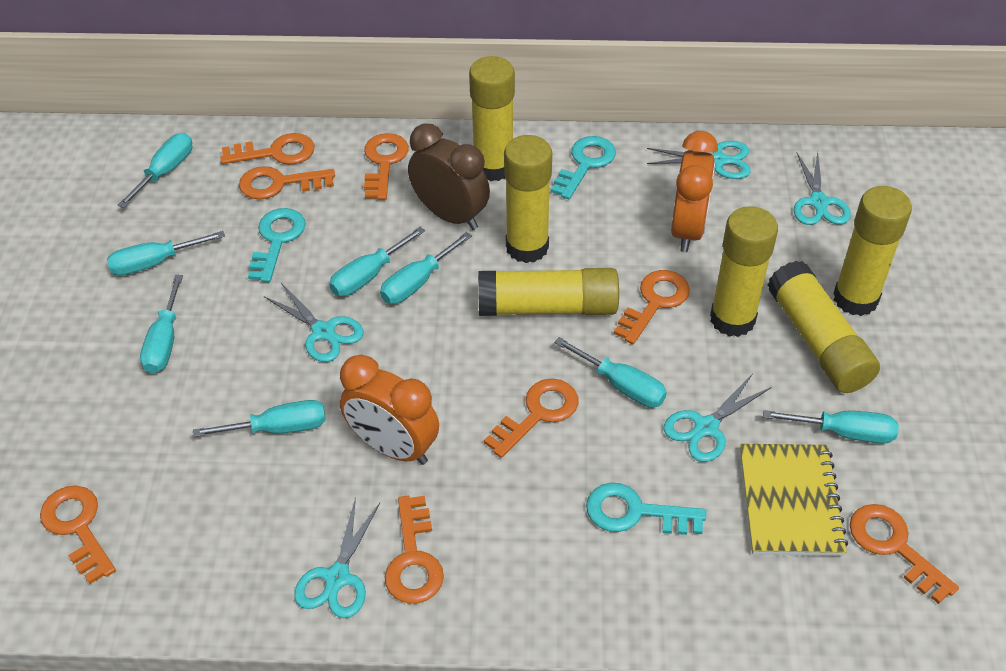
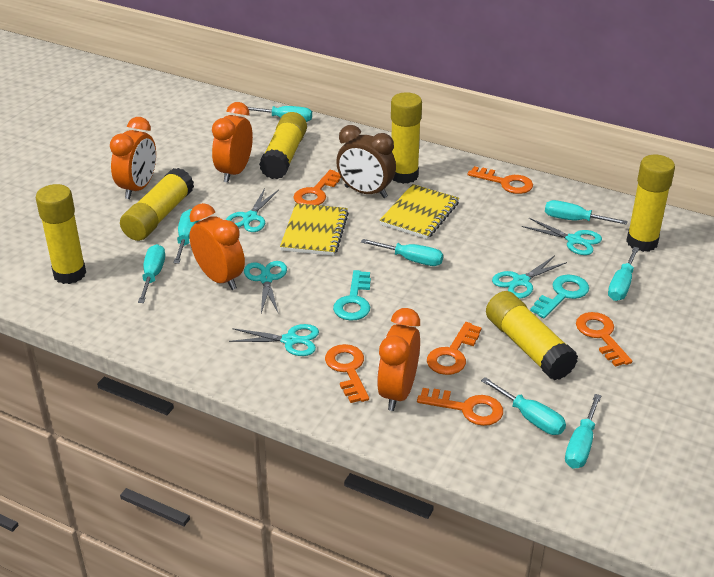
orange clock: [340,354,439,465] [671,131,718,252] = 2 -> [110,117,156,199] [189,203,245,290] [212,102,253,183] [377,308,420,411] = 4
orange key: [40,485,116,584] [220,133,314,165] [239,166,335,200] [364,133,409,200] [385,496,444,604] [484,378,579,458] [614,270,690,344] [850,504,959,604] = 8 -> [293,170,341,205] [325,344,369,403] [417,388,503,426] [427,322,481,375] [467,166,533,194] [576,312,632,367] = 6
turquoise key: [248,208,306,282] [551,136,616,199] [586,483,706,535] = 3 -> [333,270,371,321] [530,275,589,318] = 2
yellow notebook: [740,444,848,556] = 1 -> [280,203,349,256] [379,184,459,239] = 2

